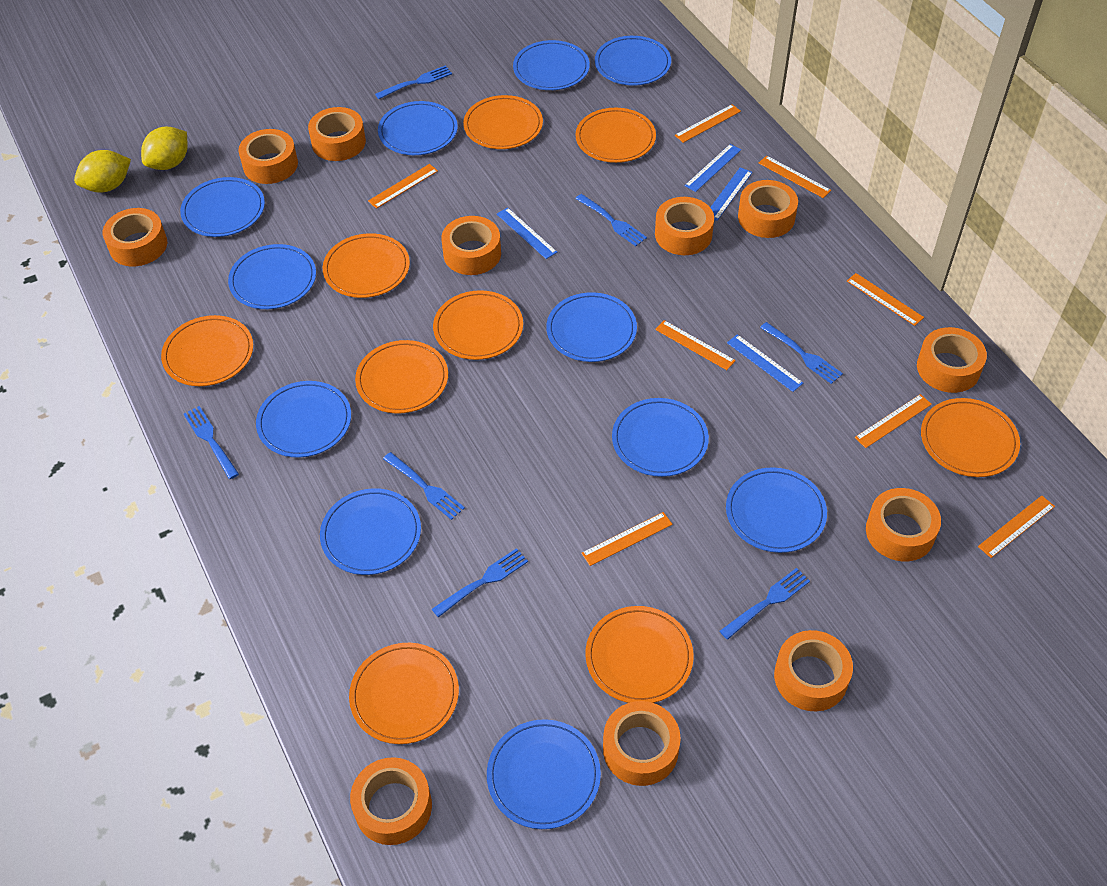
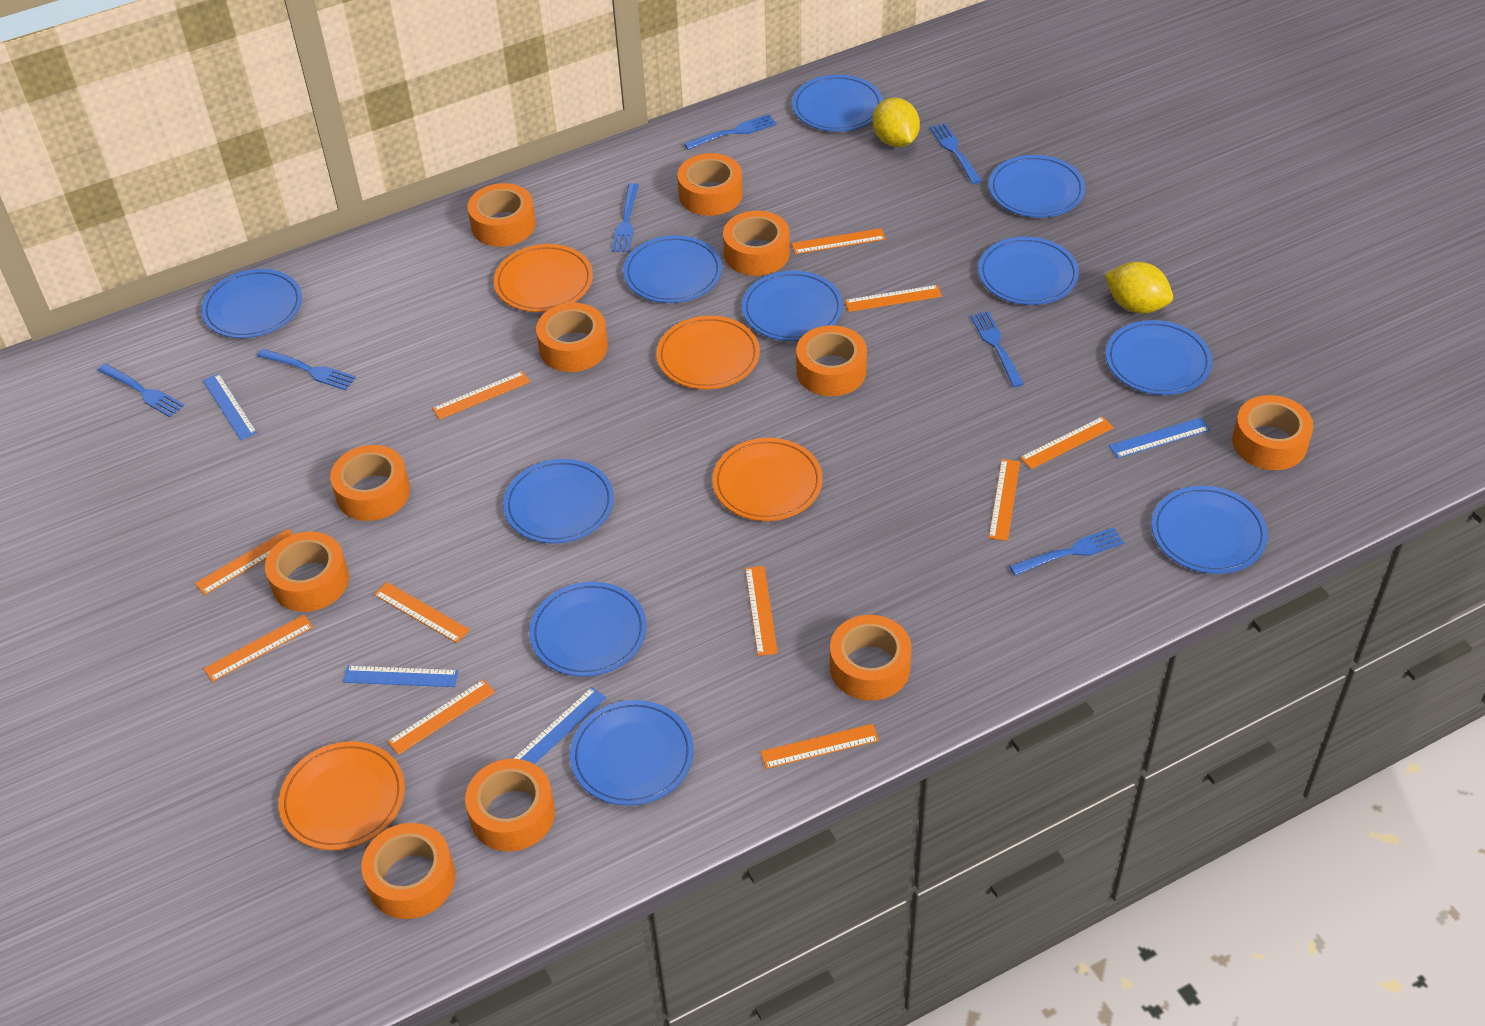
orange plate: [161,315,253,386] [322,233,410,298] [349,643,459,744] [355,340,448,413] [433,290,523,360] [463,95,543,149] [576,108,656,163] [585,606,694,703] [921,398,1020,477] = 9 -> [279,741,405,850] [494,244,593,312] [656,316,760,389] [713,438,823,521] = 4
orange ruler: [368,164,438,209] [581,512,673,566] [655,320,736,370] [675,104,741,143] [759,156,831,198] [847,273,924,326] [855,394,932,448] [978,496,1055,558] = 8 -> [195,529,294,595] [204,615,313,682] [374,582,470,643] [387,679,495,755] [432,371,530,420] [745,566,778,656] [760,724,879,769] [791,228,886,254] [845,285,942,312] [989,459,1020,541] [1020,416,1114,469] = 11

